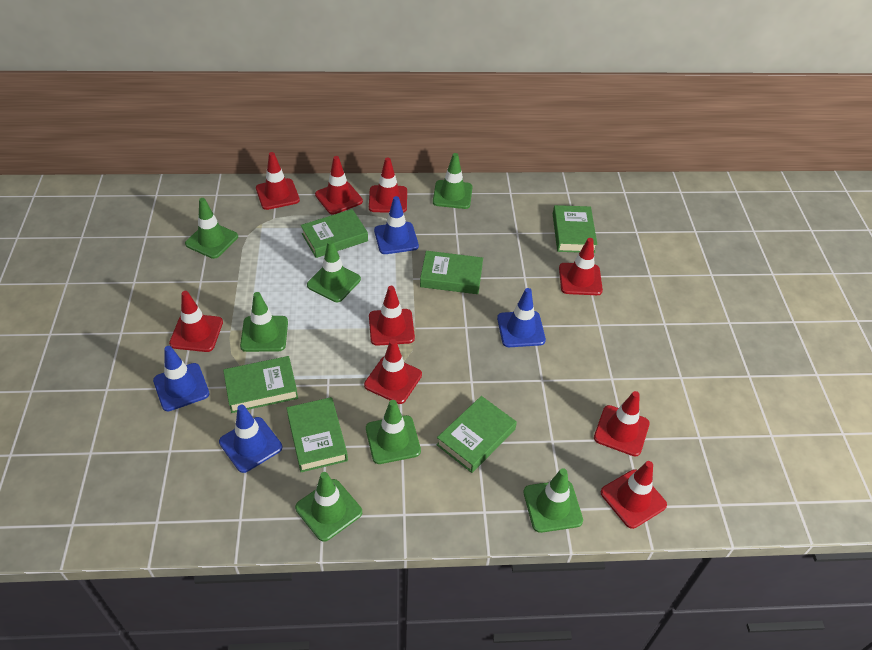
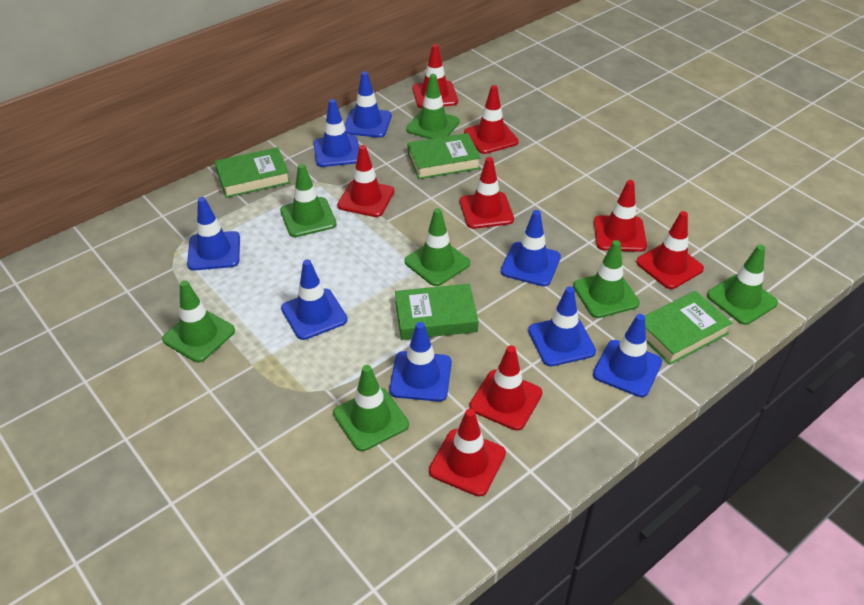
blue traffic cone: [153,346,209,411] [219,405,282,473] [374,196,419,254] [497,288,546,347] = 4 -> [187,197,240,271] [281,259,348,340] [313,99,359,167] [345,71,392,138] [389,322,452,402] [501,210,561,287] [528,286,596,366] [593,314,662,397] = 8
green book: [223,356,298,413] [286,397,348,472] [301,209,368,258] [420,251,483,294] [437,396,517,473] [553,205,597,253] = 6 -> [215,147,290,198] [395,284,479,340] [407,133,481,179] [645,291,732,365] = 4
red traffic cone: [169,291,223,352] [256,152,300,210] [315,156,363,214] [364,339,422,404] [369,157,407,213] [369,286,415,346] [559,238,603,295] [594,391,650,456] [601,461,667,529] = 9 -> [337,145,394,217] [412,44,458,108] [429,409,506,496] [460,157,514,229] [464,85,519,154] [469,345,542,431] [594,180,647,252] [636,211,704,289] = 8

